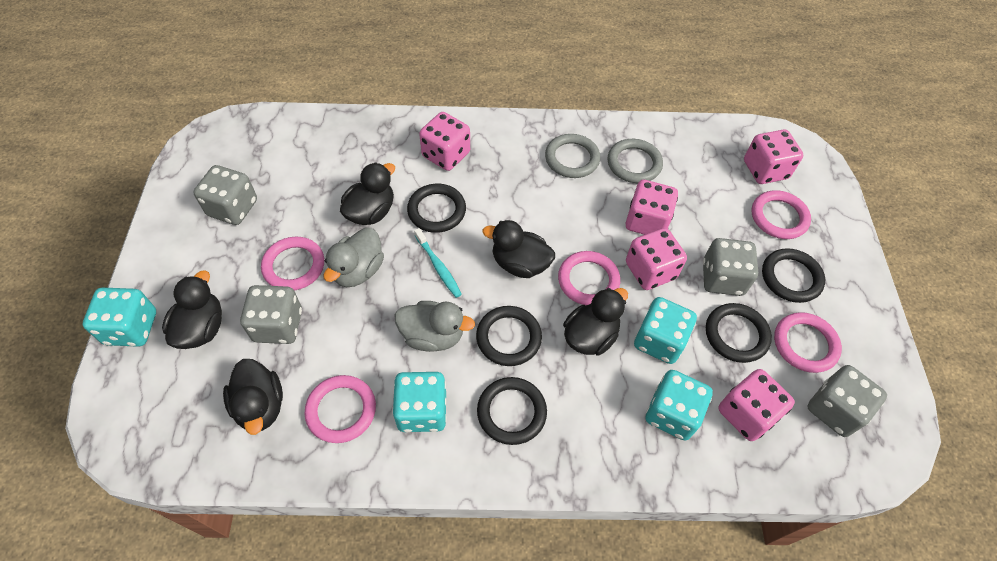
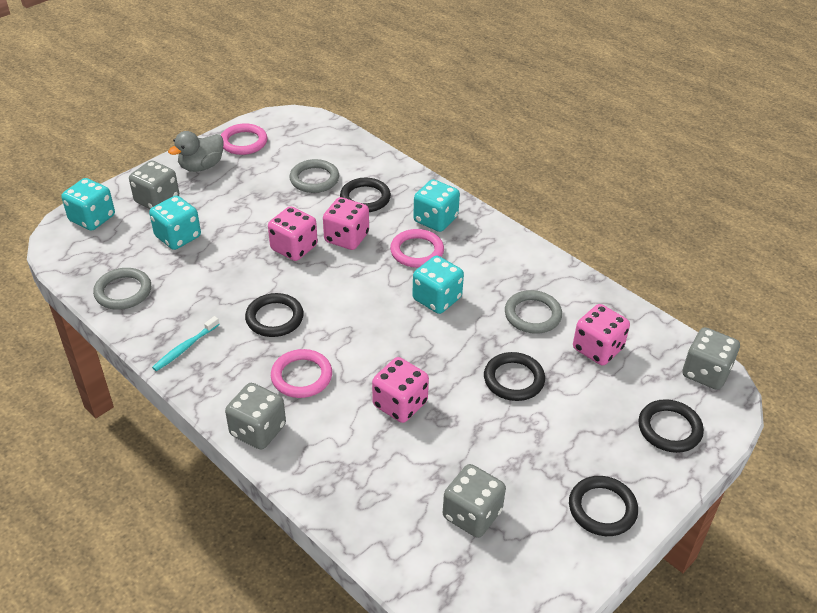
black duck: [162,270,222,349] [223,359,283,435] [340,162,395,225] [482,220,555,278] [563,288,628,355] = 5 -> none = 0
grey duck: [324,228,384,287] [395,301,475,352] = 2 -> [168,131,224,172] = 1
grey ring: [545,134,600,178] [608,139,663,183] = 2 -> [93,268,151,310] [290,159,339,193] [505,290,562,334] = 3
pink dice: [419,112,470,171] [626,180,678,235] [626,228,687,290] [718,369,795,441] [744,129,803,184] = 5 -> [268,206,318,261] [323,197,369,250] [372,357,429,423] [573,304,630,365] = 4
pink ring: [261,237,324,291] [305,375,376,443] [558,251,620,305] [752,190,811,239] [774,312,842,373] = 5 -> [221,124,268,155] [271,349,332,398] [390,229,444,268] = 3

